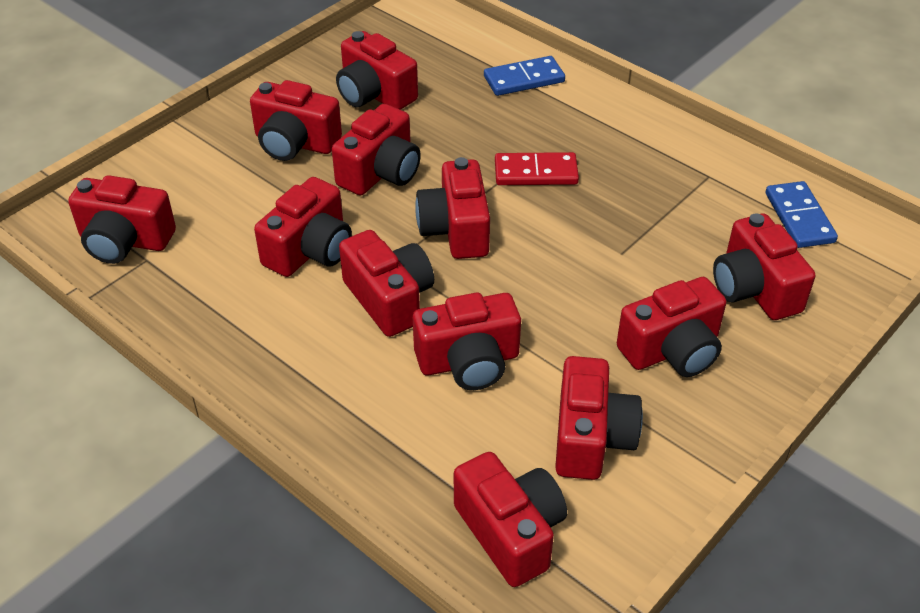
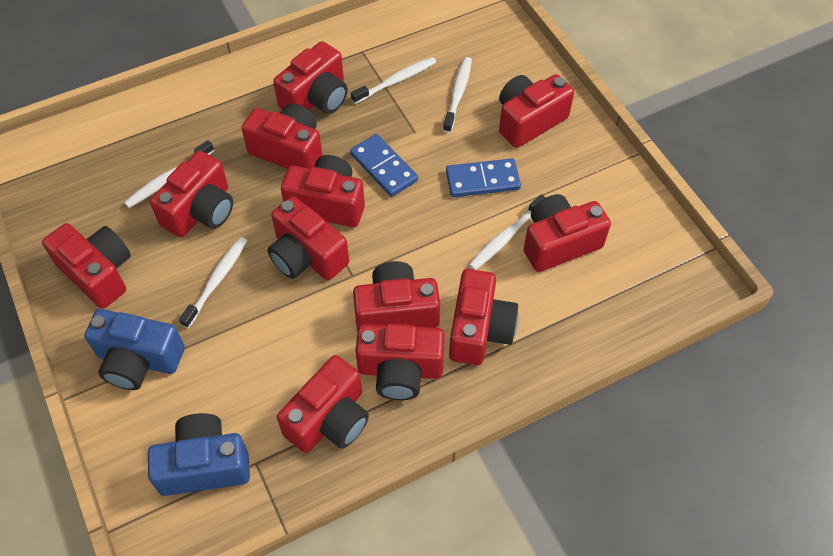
blue camera: none = 0 -> [85,309,185,390] [148,413,250,496] = 2
red domino: [495,152,579,185] = 1 -> none = 0
white toothbrush: none = 0 -> [124,140,214,208] [179,237,247,328] [351,57,436,104] [443,57,472,133] [469,194,546,270] = 5

